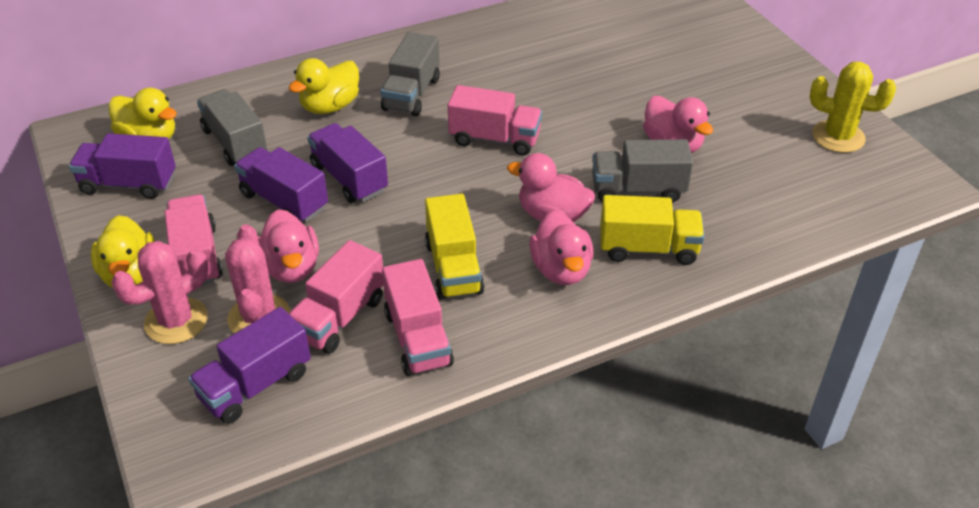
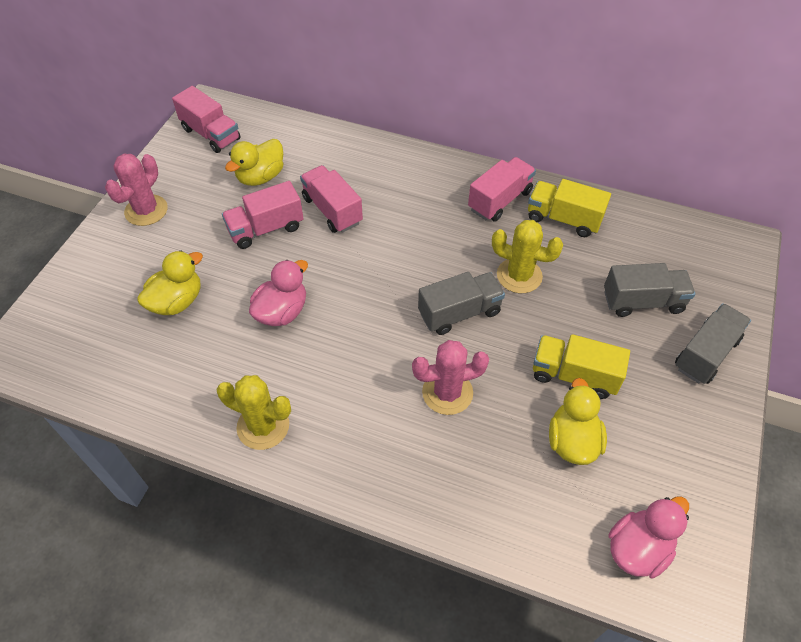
pink duck: [258,209,319,283] [507,153,595,222] [529,210,593,285] [643,96,713,153] = 4 -> [249,260,308,326] [608,496,689,579] = 2
purple truck: [69,133,176,199] [188,307,311,424] [234,147,328,222] [307,123,388,203] = 4 -> none = 0
yellow cactus: [810,62,896,153] = 1 -> [217,375,291,450] [492,220,563,293] = 2

